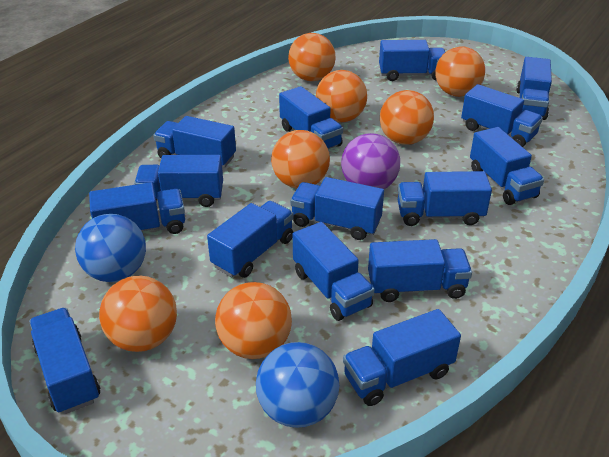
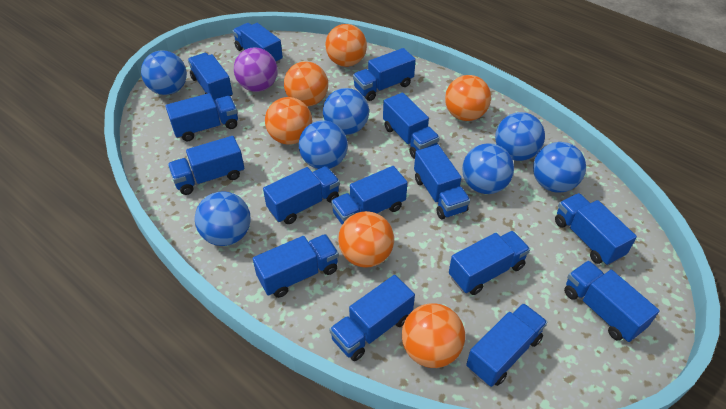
blue ball: [75,214,146,282] [256,342,339,428] = 2 -> [141,51,187,95] [195,191,251,246] [299,120,348,169] [323,88,369,135] [462,143,514,194] [495,112,545,161] [533,142,586,193] = 7
orange ball: [99,276,177,352] [215,282,292,359] [271,130,330,189] [288,33,336,81] [316,70,367,122] [380,90,434,145] [435,46,485,97] = 7 -> [265,97,312,145] [284,61,328,106] [325,24,367,67] [338,211,394,268] [402,303,465,368] [445,75,491,121] = 6

